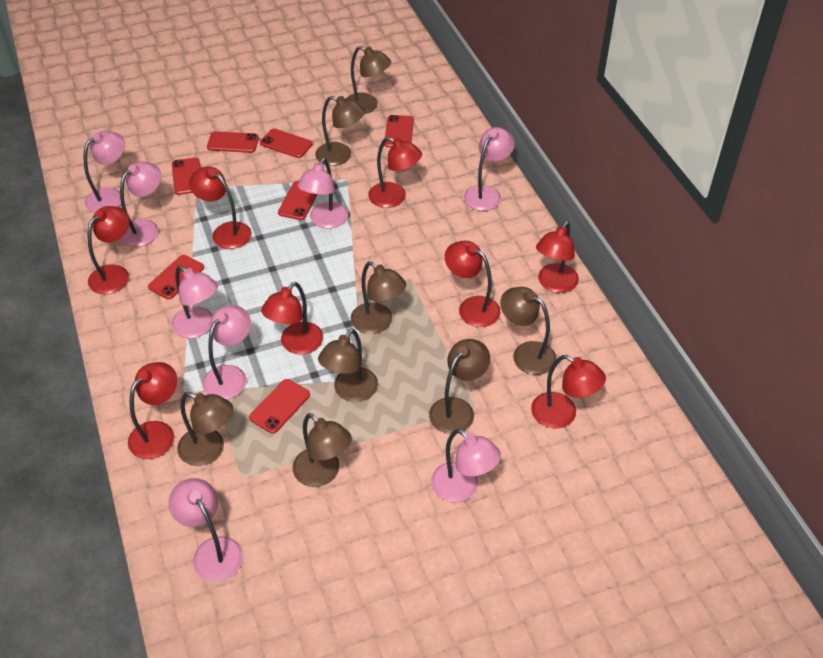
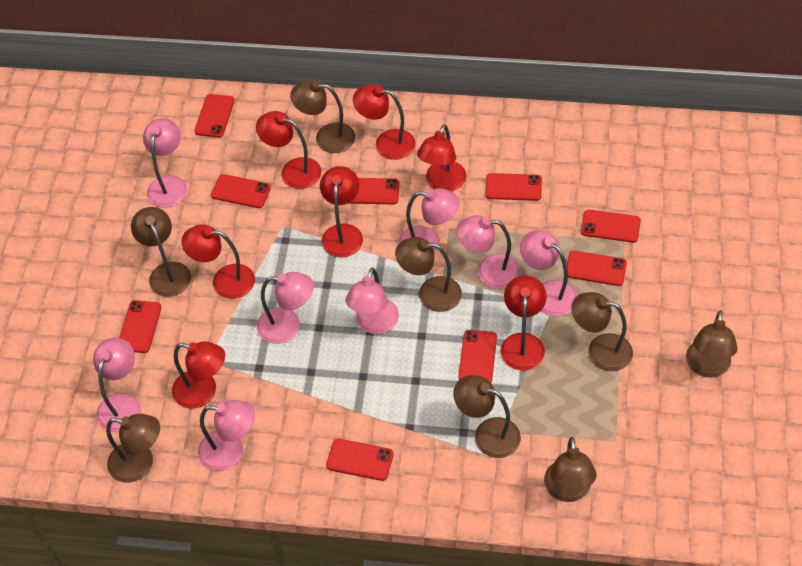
red lamp: [87,206,130,294] [128,362,177,459] [189,166,252,249] [261,282,323,355] [368,137,422,208] [445,241,500,327] [531,355,606,429] [536,221,579,293] = 8 -> [172,341,225,409] [181,224,255,299] [256,111,321,189] [320,166,363,258] [353,84,415,160] [417,124,466,192] [500,275,547,370] = 7
red phone: [148,255,204,299] [172,158,201,195] [207,131,259,153] [249,379,310,434] [260,128,313,158] [278,181,318,220] [384,115,414,148] = 7 -> [119,300,161,353] [194,94,235,138] [211,174,271,208] [326,439,394,481] [349,178,400,205] [458,330,497,383] [485,173,542,201] [567,251,627,286] [581,210,641,243] = 9

